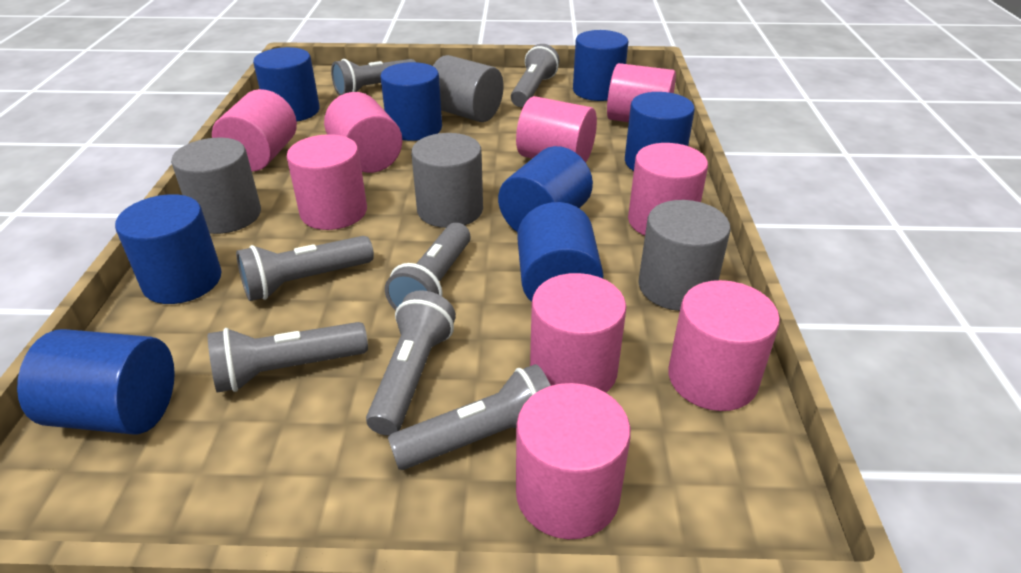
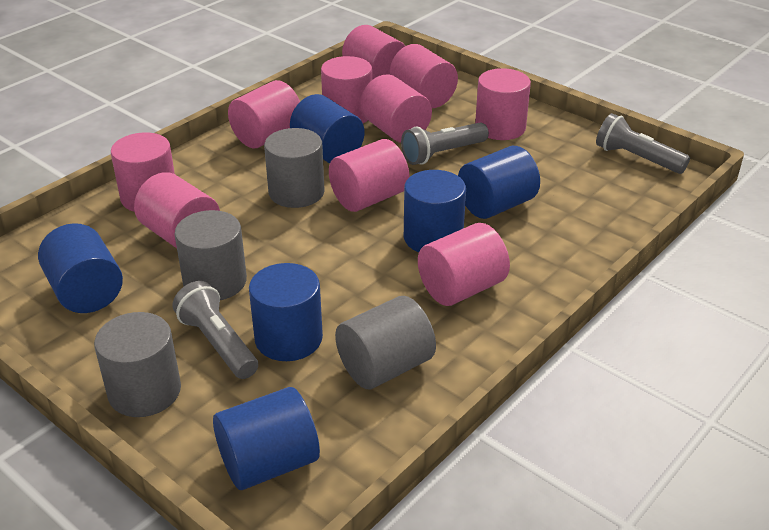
blue cylinder: [17,329,175,434] [115,194,222,304] [253,47,320,121] [380,62,442,141] [498,146,593,233] [517,202,604,302] [573,30,628,101] [625,92,695,171] = 8 -> [38,223,123,313] [213,387,320,490] [249,263,323,361] [290,94,364,163] [404,170,466,252] [458,146,540,219] = 6
grey flashlight: [208,322,368,393] [236,236,374,301] [331,59,416,96] [366,290,456,436] [385,223,470,310] [388,364,551,470] [511,44,560,107] = 7 -> [173,281,258,379] [401,122,489,165] [596,113,690,174] = 3
pink cylinder: [212,89,297,172] [287,134,367,230] [324,92,402,173] [516,96,597,162] [516,383,631,539] [530,273,626,393] [607,63,676,122] [628,143,708,236] [668,280,780,411] = 9 -> [111,132,175,212] [134,172,220,248] [228,80,300,148] [321,56,372,123] [329,139,409,212] [342,25,405,80] [360,74,432,143] [390,44,458,108] [418,223,510,306] [475,68,531,140] = 10

